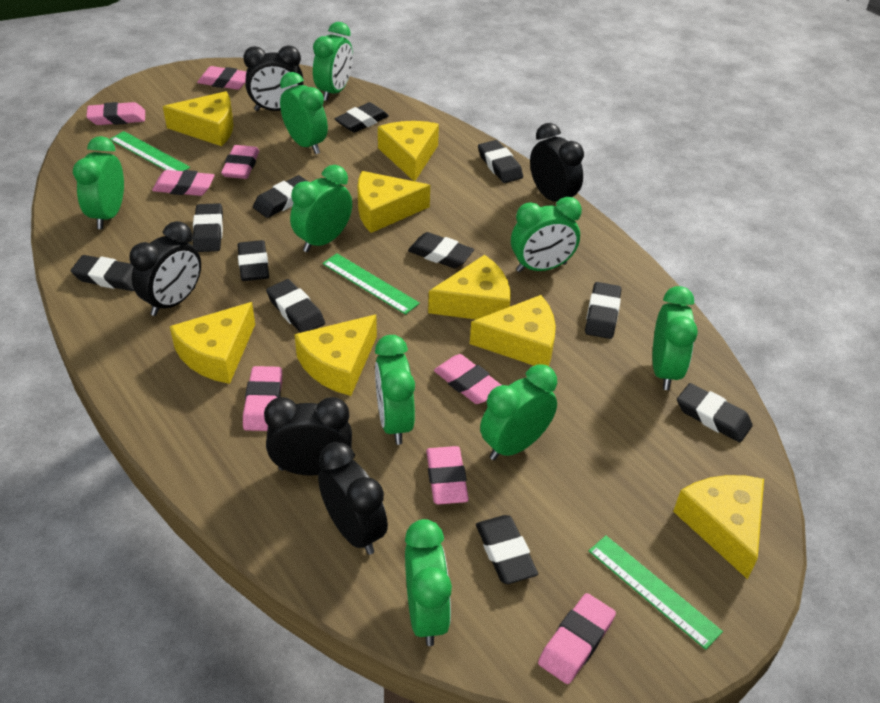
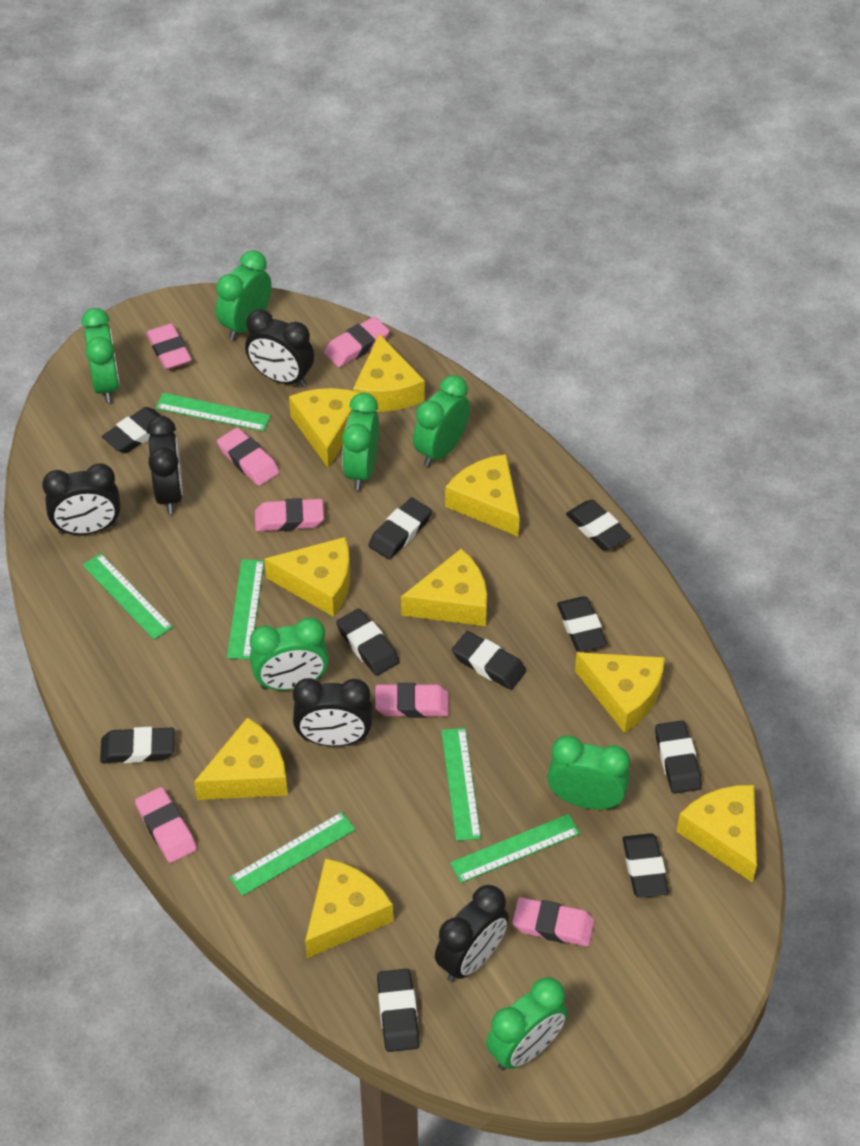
black eraser: [71,255,134,291] [192,203,223,252] [238,240,269,281] [253,175,309,218] [266,279,325,333] [335,102,389,133] [408,232,474,268] [476,515,538,584] [478,140,523,183] [585,282,621,339] [677,383,752,442] = 11 -> [100,727,174,763] [102,407,161,453] [336,609,399,676] [369,497,432,559] [377,969,420,1052] [452,631,526,690] [557,597,607,651] [566,500,631,551] [623,833,669,898] [655,720,702,794] = 10
green clock: [73,136,124,229] [280,72,328,154] [290,165,352,252] [313,22,353,101] [375,335,415,445] [405,519,452,646] [480,364,557,460] [511,197,582,272] [653,286,698,390] = 9 -> [81,308,120,403] [216,250,272,340] [250,618,329,690] [342,393,379,490] [413,375,470,467] [486,977,568,1070] [547,735,630,809] = 7
green ruler: [110,131,190,171] [323,253,420,315] [589,536,723,650] = 3 -> [83,553,173,640] [156,393,271,431] [227,559,264,660] [229,812,355,896] [441,728,481,841] [450,814,580,883] = 6
pink eraser: [86,102,145,125] [152,170,215,196] [197,66,247,90] [221,145,259,179] [243,366,282,431] [426,446,469,505] [434,354,501,404] [538,593,616,684] = 8 -> [135,787,197,863] [146,323,192,369] [217,428,279,486] [255,498,324,531] [324,317,389,367] [375,683,449,718] [512,897,595,947] = 7
yellow cheese: [163,91,234,146] [170,302,255,384] [295,315,377,396] [357,171,430,233] [378,121,439,181] [428,255,510,320] [470,295,556,366] [673,475,764,579] = 8 -> [194,717,288,800] [264,537,350,617] [289,388,359,469] [305,858,393,958] [353,334,425,412] [401,548,487,626] [445,454,520,537] [575,652,665,733] [677,785,757,883] = 9

